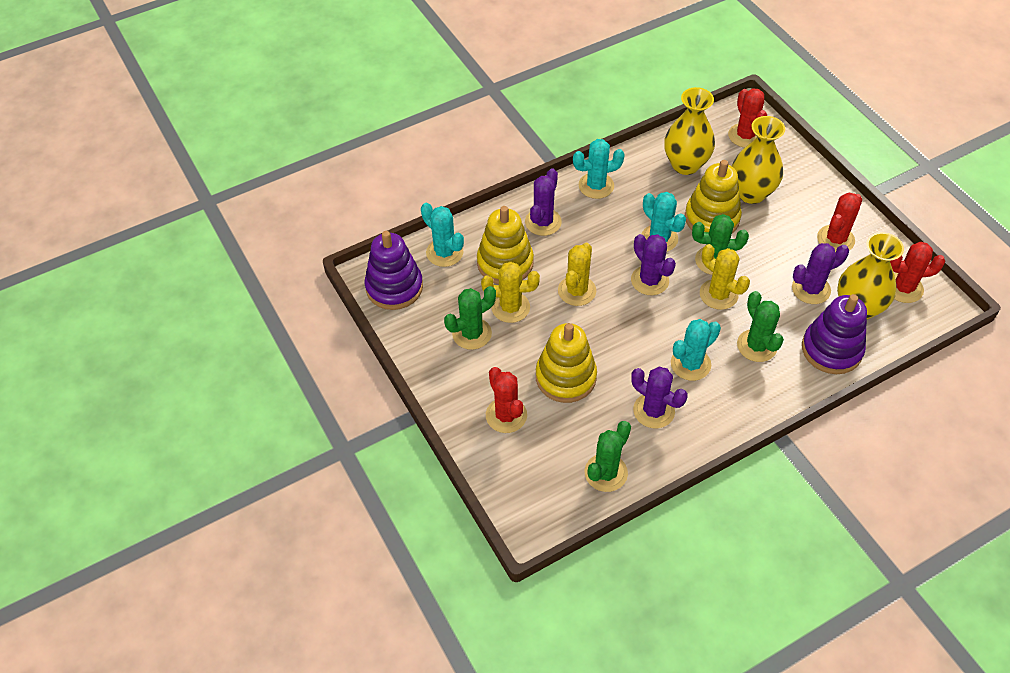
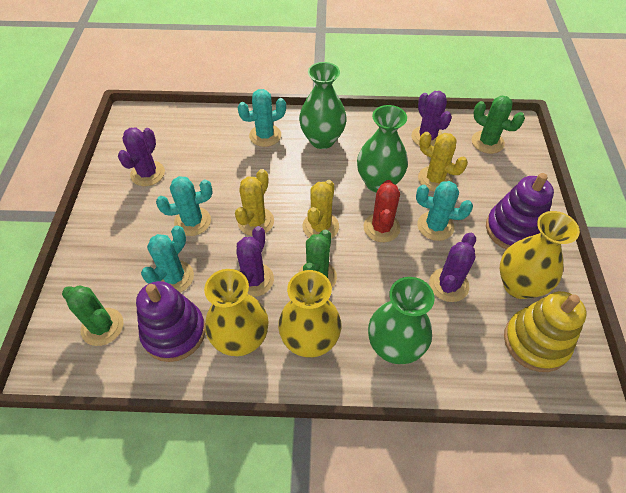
green cactus: [444,286,496,350] [585,421,631,492] [692,214,749,275] [737,291,784,362] = 4 -> [62,285,124,346] [299,230,337,288] [472,96,525,154] = 3
green vase: none = 0 -> [299,62,347,149] [357,105,408,193] [368,277,435,364] = 3
red cactus: [486,367,527,433] [728,88,767,148] [817,192,862,252] [890,242,946,303] = 4 -> [364,180,400,242] = 1
yellow stacking toy: [477,206,534,284] [536,323,597,403] [685,160,742,233] = 3 -> [504,291,587,372] = 1

